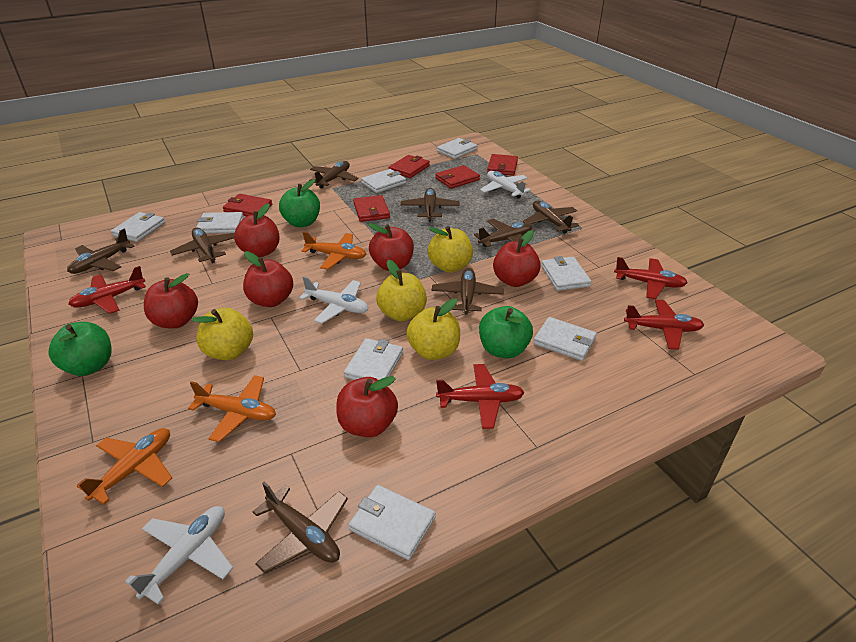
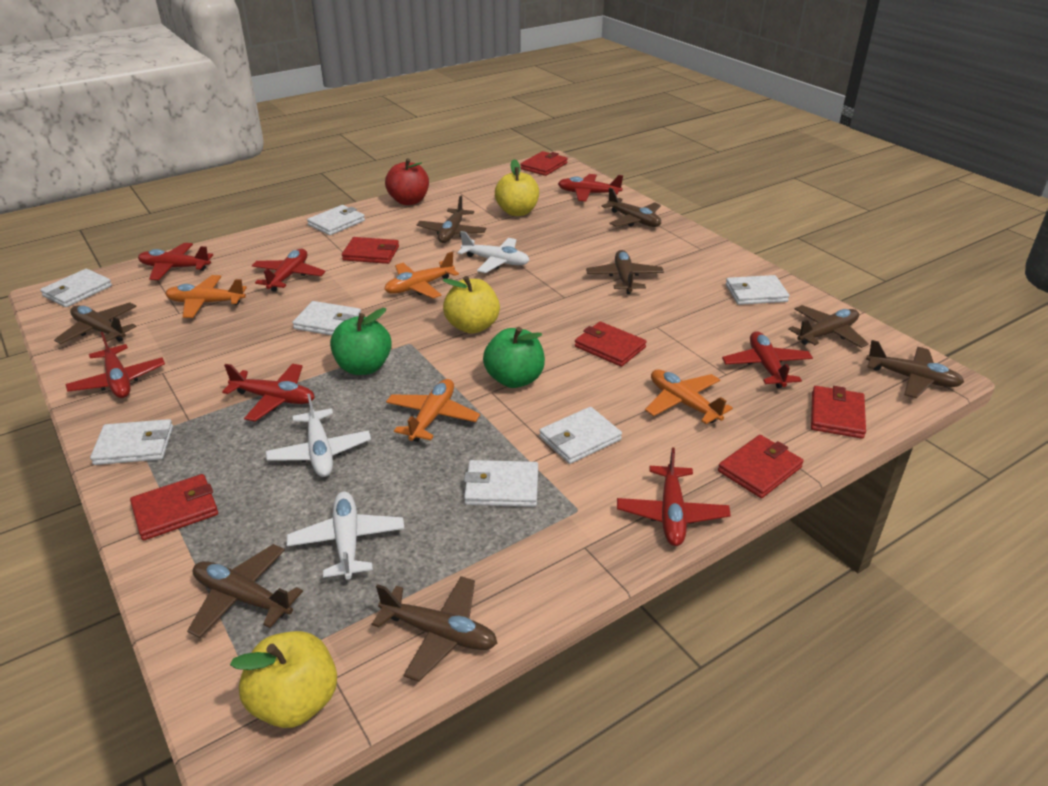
green apple: [48,322,112,376] [279,179,320,227] [479,306,533,358] = 3 -> [330,308,392,375] [483,327,545,388] = 2
orange plane: [77,428,172,505] [188,375,276,442] [302,231,366,270] = 3 -> [165,275,247,318] [384,252,459,298] [386,379,480,442] [645,370,733,424] = 4
red apple: [144,273,198,328] [234,203,279,257] [243,251,293,307] [336,376,398,437] [368,223,414,271] [493,230,541,287] = 6 -> [385,158,429,205] = 1
red plane: [68,266,146,314] [436,364,525,429] [614,257,688,299] [624,300,704,350] = 4 -> [66,332,165,398] [138,243,213,280] [222,363,315,421] [252,249,326,292] [558,174,623,201] [617,448,731,546] [722,331,813,388] = 7
red wallet: [223,194,272,216] [353,195,390,222] [388,155,430,178] [435,165,480,189] [487,154,518,175] = 5 -> [130,474,218,541] [342,237,399,264] [520,151,568,176] [575,322,646,367] [718,435,804,498] [811,386,866,439] = 6
white wallet: [111,212,165,242] [196,212,244,234] [344,338,403,380] [349,485,436,560] [361,169,406,193] [437,138,477,159] [533,317,597,361] [541,256,591,291] = 8 -> [40,269,112,307] [90,419,173,465] [292,301,361,335] [307,205,365,235] [464,460,538,507] [539,407,622,464] [726,275,789,305] = 7
yellow apple: [192,308,253,360] [376,260,427,322] [407,298,460,360] [428,226,473,272] = 4 -> [230,631,337,728] [443,276,500,334] [495,159,539,216] = 3

